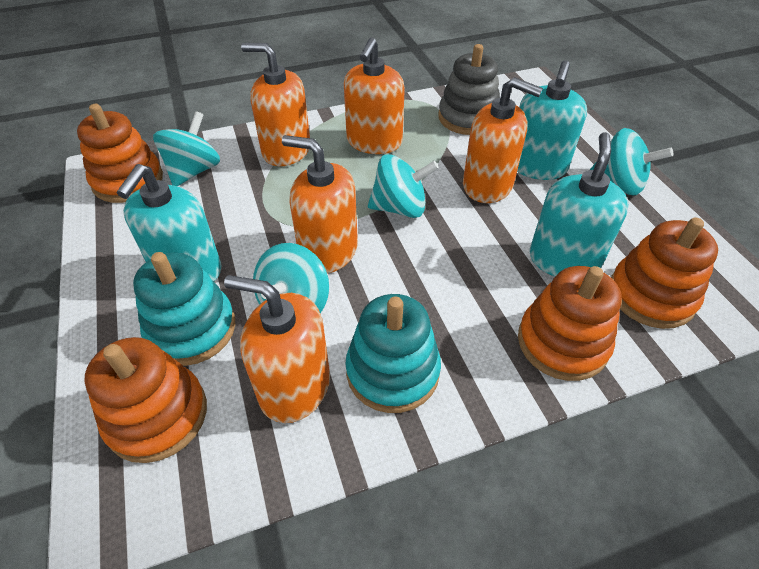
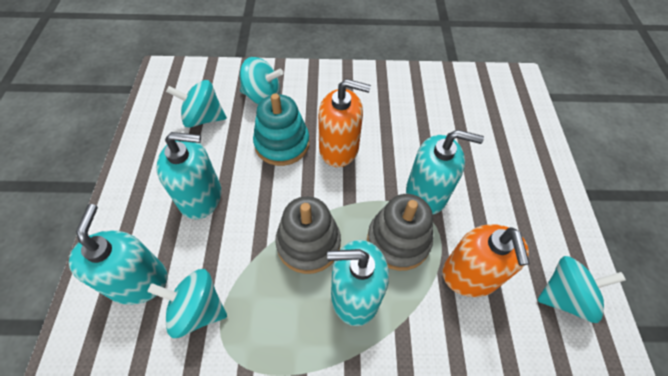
grey stacking toy: [438,44,500,135] = 1 -> [275,196,341,274] [367,194,433,271] = 2
orange soap dispenser: [224,275,330,423] [241,43,310,166] [282,135,358,273] [344,38,405,154] [463,77,543,203] = 5 -> [318,79,371,167] [442,224,530,297] = 2
orange stacking toy: [77,104,163,203] [85,337,207,463] [518,266,622,381] [611,217,718,329] = 4 -> none = 0
turquoise soap dispenser: [117,164,221,281] [517,60,587,180] [530,132,629,277] = 3 -> [69,204,168,305] [156,132,222,219] [327,240,389,326] [406,130,484,215] = 4
turquoise stacking toy: [133,252,235,366] [345,294,441,413] = 2 -> [253,93,309,166] = 1

